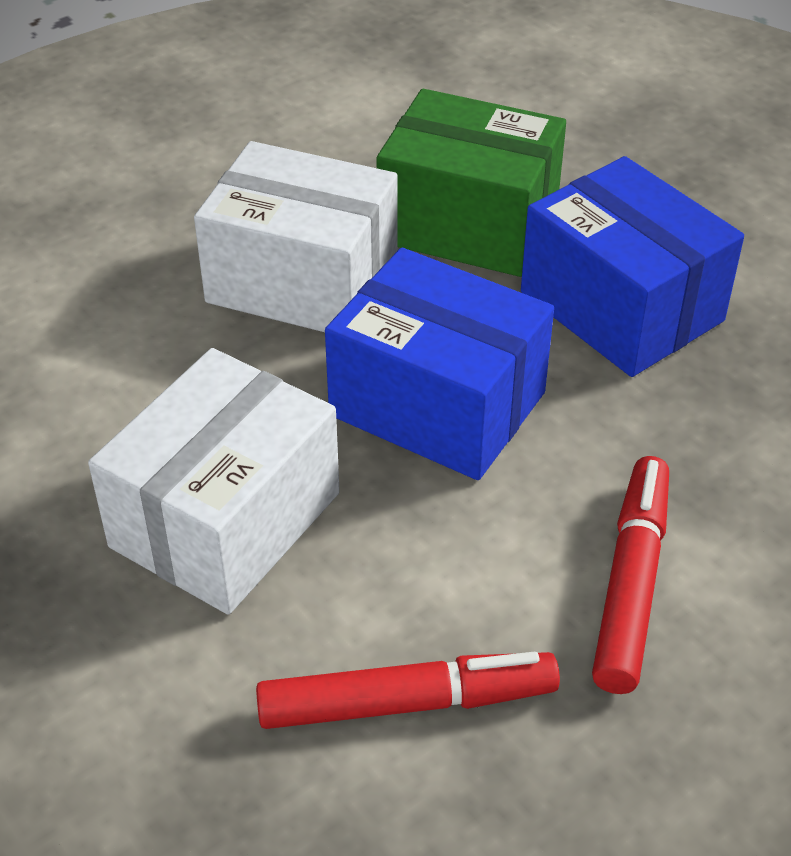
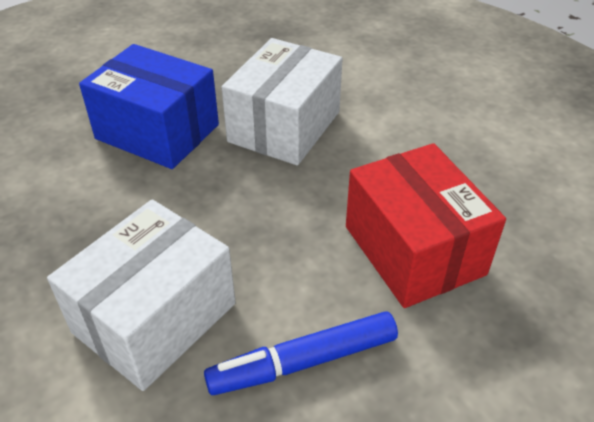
blue box: [325,248,554,480] [521,156,744,377] = 2 -> [79,44,219,169] = 1
blue marker: none = 0 -> [204,311,398,395] = 1
green box: [377,89,566,277] = 1 -> none = 0
red box: none = 0 -> [346,143,506,308] = 1
red marker: [256,652,560,729] [592,456,669,694] = 2 -> none = 0

